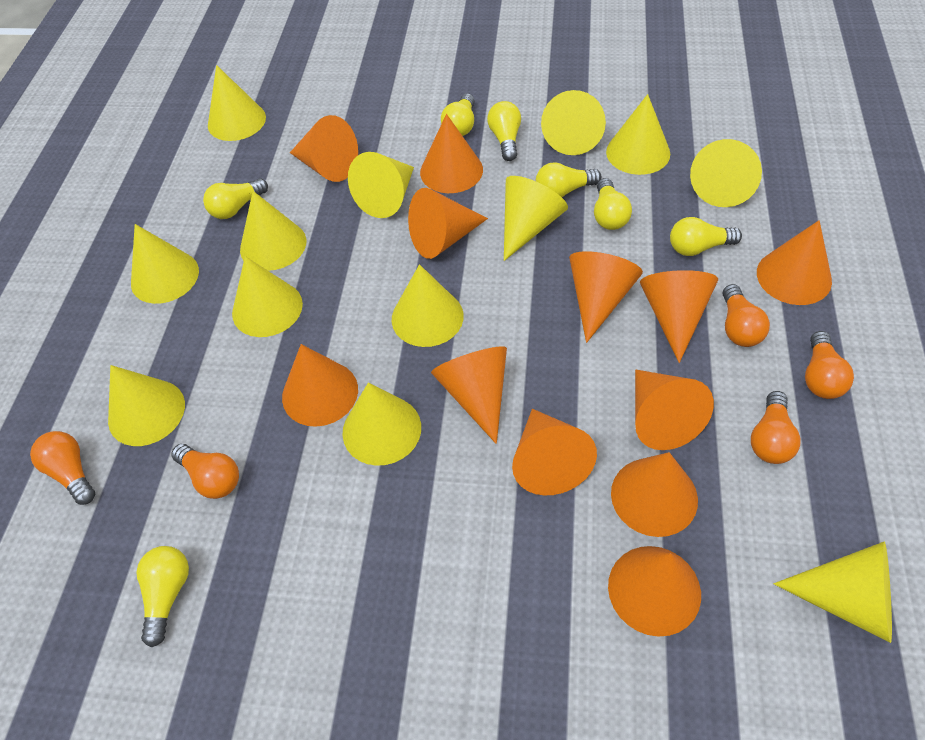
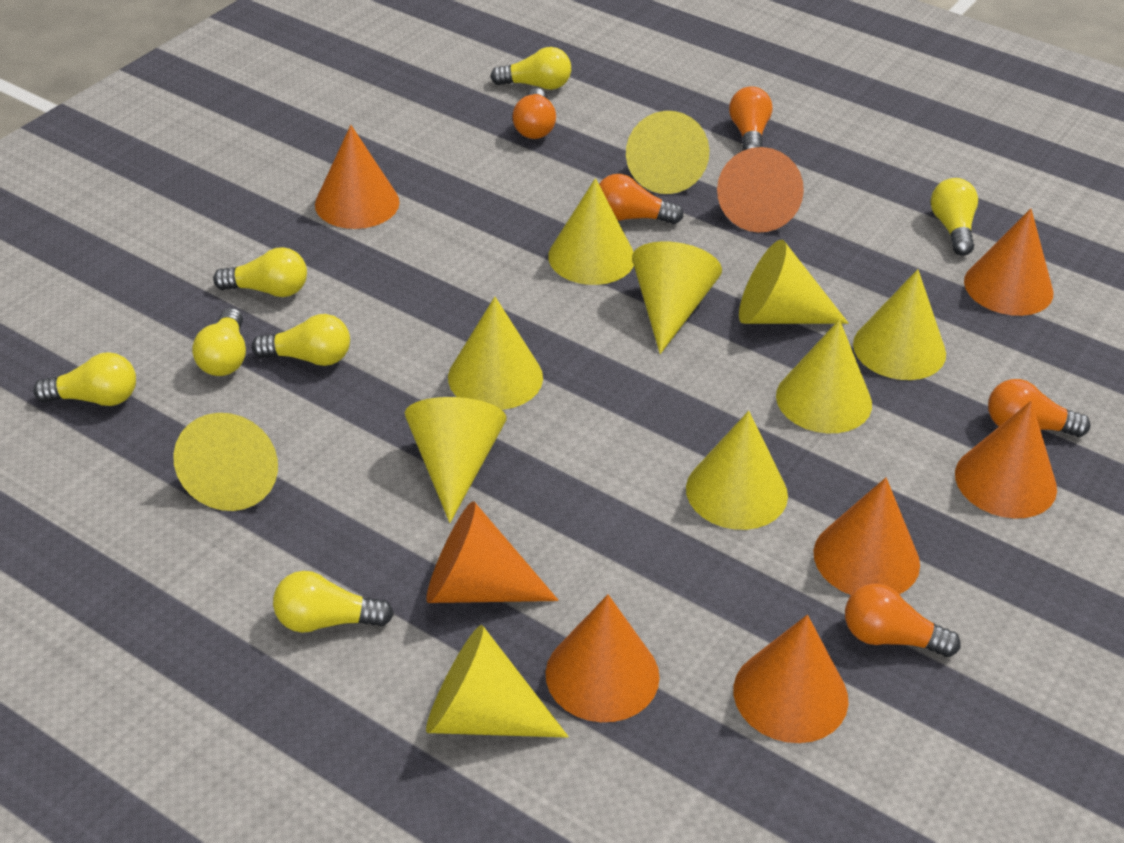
orange cone: [282,344,358,427] [290,115,358,182] [408,188,488,259] [420,114,483,193] [431,346,507,444] [512,409,597,495] [569,251,643,343] [608,546,701,637] [611,452,698,537] [635,369,714,450] [640,270,718,363] [757,220,832,305] = 12 -> [315,125,400,229] [426,501,559,603] [546,595,660,722] [717,147,804,232] [734,615,849,743] [813,478,920,595] [955,401,1057,518] [964,209,1053,316] = 8
yellow cone: [108,365,185,446] [131,224,199,304] [208,65,266,141] [232,256,303,337] [240,191,306,271] [342,382,421,466] [348,152,414,218] [392,264,464,347] [504,176,568,261] [541,90,606,155] [606,94,670,175] [690,139,762,207] [773,541,892,643] = 13 -> [173,413,278,511] [405,397,506,523] [426,625,569,738] [448,297,543,410] [548,178,634,285] [626,111,710,194] [632,241,722,354] [686,411,788,530] [739,240,849,324] [776,319,872,433] [853,269,946,380] = 11

